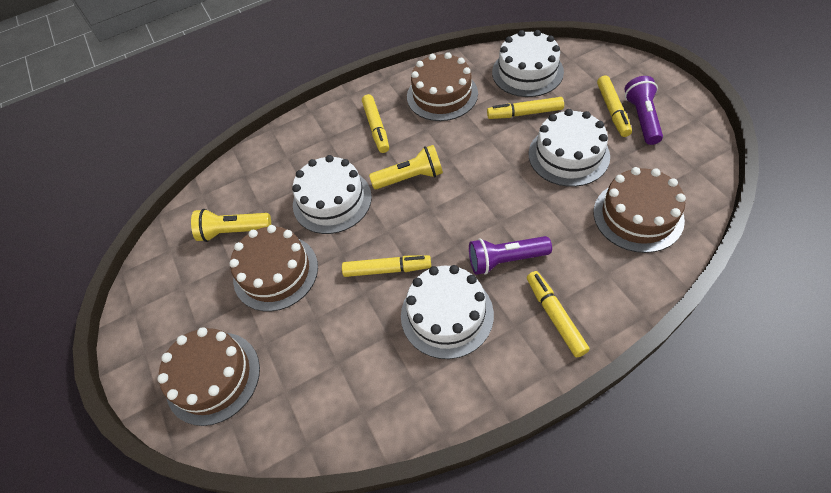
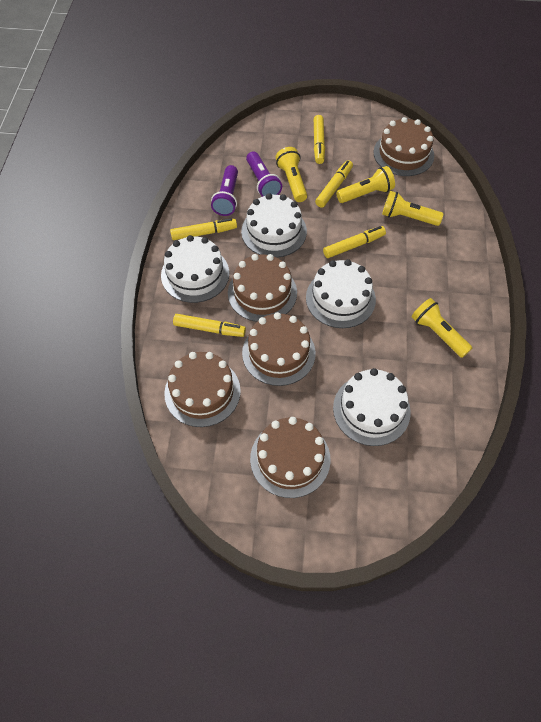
brown cake: [158,327,260,426] [229,225,318,311] [407,52,478,121] [594,167,686,253] = 4 -> [164,352,241,427] [228,254,297,322] [242,312,316,386] [250,417,331,498] [373,117,434,176] = 5
yellow flashlight: [191,209,271,242] [369,145,443,189] = 2 -> [276,147,307,202] [336,166,395,203] [382,191,443,226] [412,298,472,358] = 4

